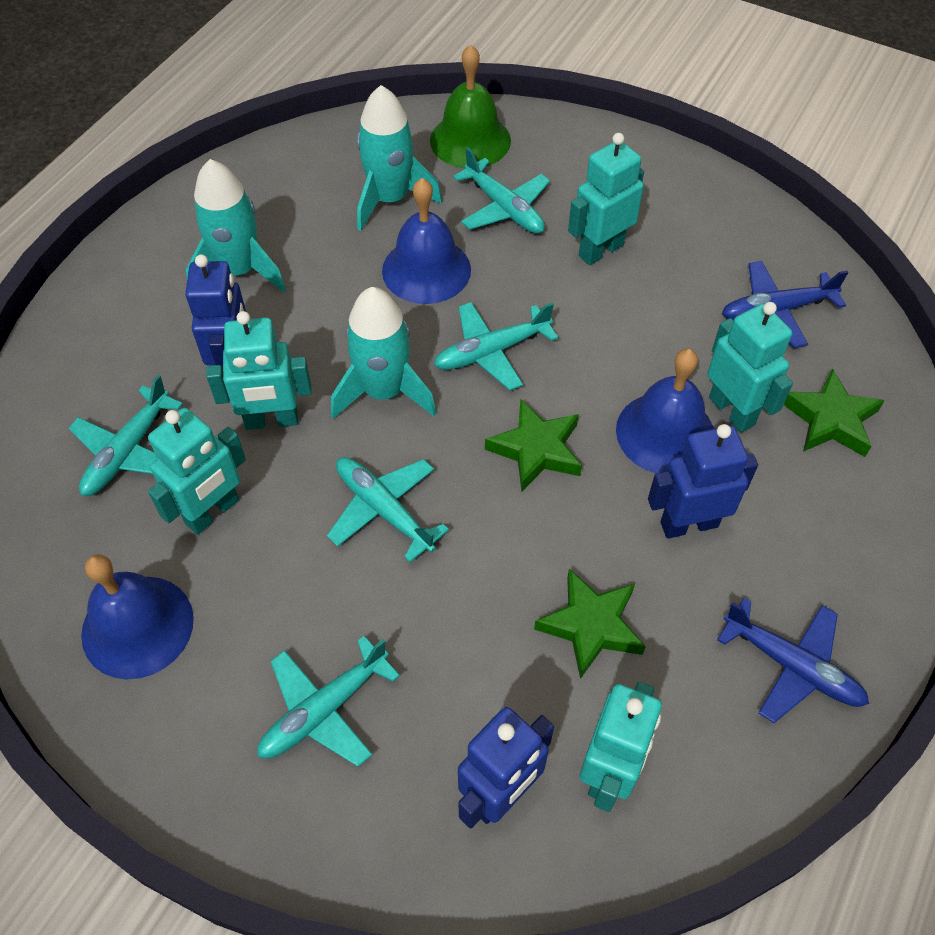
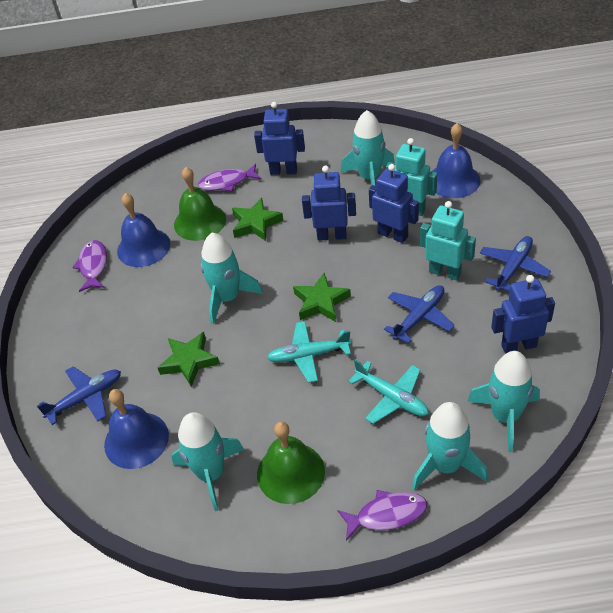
blue plane: [717,598,869,723] [722,261,848,348] = 2 -> [37,366,121,425] [384,285,455,344] [480,236,551,292] = 3
blue robot: [185,255,246,370] [458,707,554,828] [648,424,758,539] = 3 -> [254,102,305,175] [302,166,356,241] [369,164,419,243] [491,275,555,354] = 4
green bell: [430,44,511,168] = 1 -> [174,167,226,241] [257,422,325,504] = 2
purple fish: none = 0 -> [72,240,107,292] [198,164,261,191] [337,490,427,541] = 3
turquoise plane: [68,375,183,496] [257,636,400,767] [327,457,449,562] [434,302,558,390] [453,147,550,234] = 5 -> [267,321,351,383] [348,359,429,424] = 2
turquoise robot: [148,408,246,535] [206,311,312,430] [568,133,644,265] [579,682,662,812] [707,302,793,433] = 5 -> [386,138,437,216] [420,201,476,281] = 2
turquoise rocket: [186,159,286,292] [331,287,436,419] [357,85,442,231] = 3 -> [172,412,244,511] [200,233,263,324] [341,110,395,186] [412,402,488,490] [467,351,540,452] = 5

